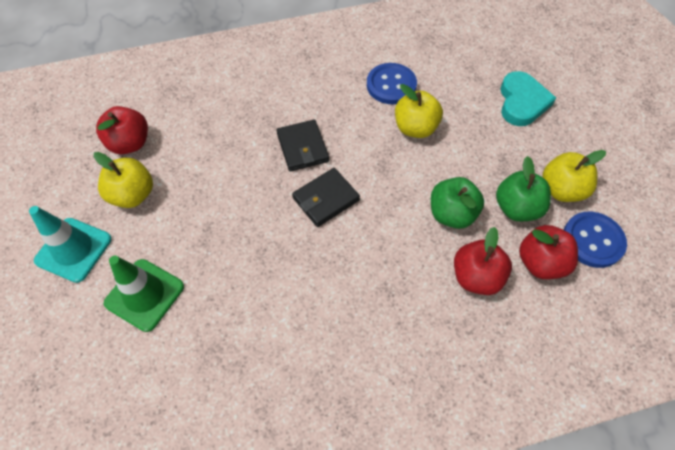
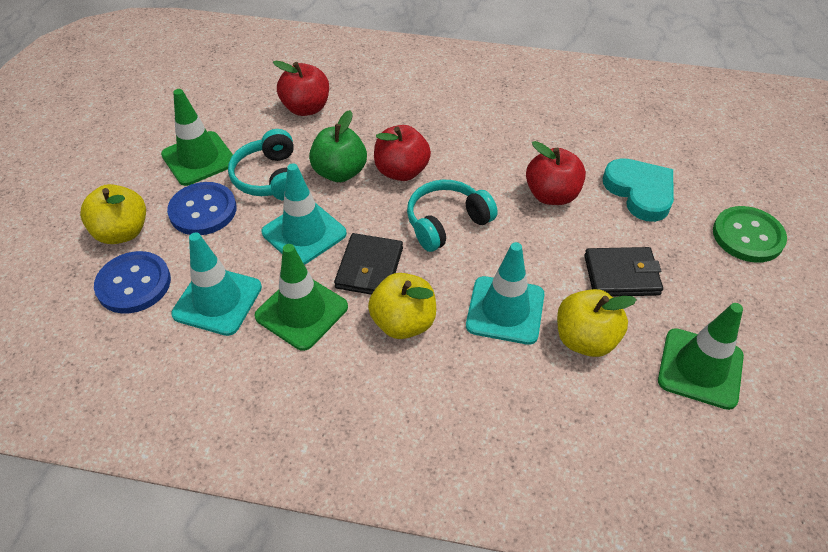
green apple: [431,177,484,229] [496,156,551,221] = 2 -> [309,110,367,182] = 1
green button: none = 0 -> [713,206,787,263] = 1
green traffic cone: [104,256,184,332] = 1 -> [161,89,233,186] [255,244,348,351] [658,303,744,410] = 3
turquoise headphones: none = 0 -> [228,129,294,201] [407,180,498,252] = 2
turquoise traffic cone: [29,206,112,283] = 1 -> [171,232,262,336] [262,163,347,265] [466,242,544,345] = 3

